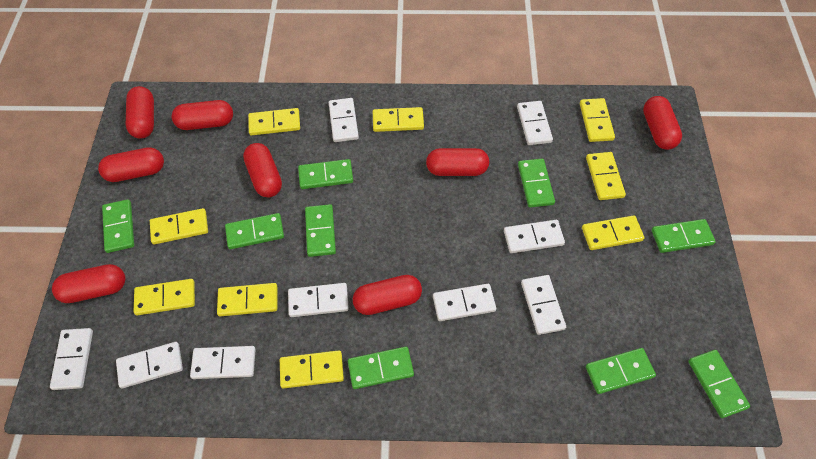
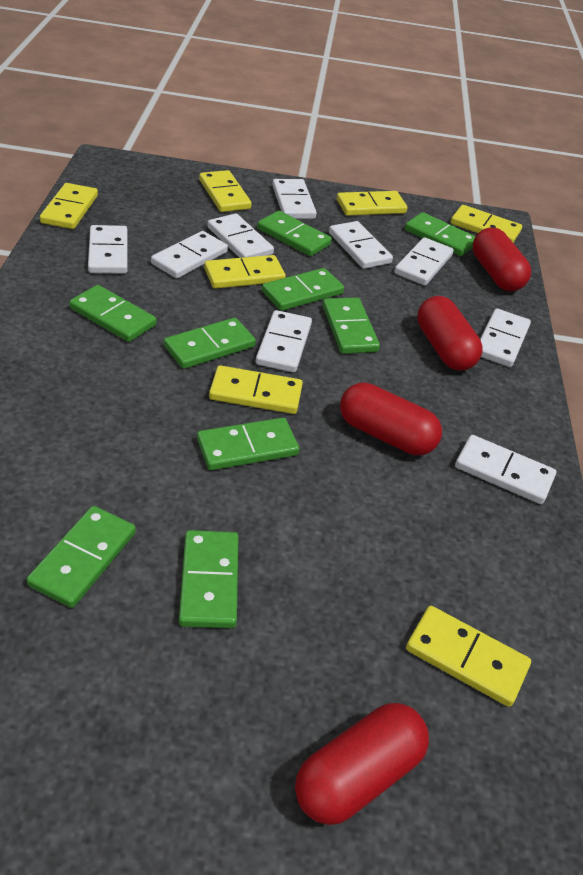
red capsule: [52,264,126,303] [98,147,164,182] [126,86,154,139] [172,100,233,130] [243,143,282,197] [353,275,422,315] [426,148,489,176] [643,96,682,150] = 8 -> [295,703,429,825] [340,383,442,455] [417,296,482,371] [473,227,531,291] = 4
yellow domino: [134,279,195,315] [150,208,208,244] [217,283,277,316] [248,108,300,136] [280,350,344,389] [373,107,424,132] [580,98,615,142] [582,215,644,250] [586,152,626,200] = 9 -> [40,183,98,229] [199,170,252,212] [204,255,286,289] [209,365,303,414] [337,191,408,216] [406,606,531,707] [451,205,522,243] = 7

